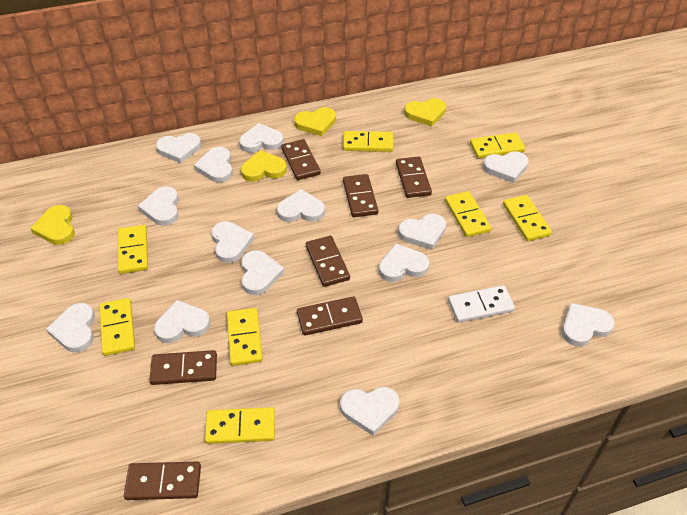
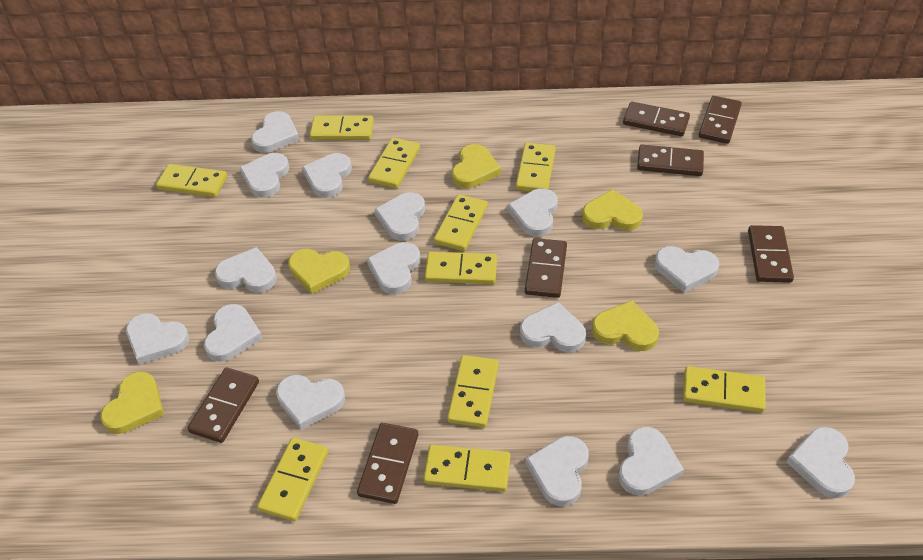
white domino: [448,285,515,323] = 1 -> none = 0
white heart: [46,303,95,353] [138,187,179,226] [154,300,210,343] [156,133,201,163] [194,147,233,183] [211,221,254,263] [239,123,284,153] [241,250,284,295] [277,189,325,222] [340,387,400,436] [379,244,429,282] [398,214,446,250] [483,151,529,183] [562,303,614,347] = 14 -> [126,313,189,364] [204,304,263,362] [215,247,277,293] [239,153,289,197] [251,111,299,153] [276,375,345,430] [302,153,352,198] [367,242,420,294] [374,192,425,241] [507,188,558,237] [520,302,586,352] [526,436,589,506] [619,427,684,496] [654,246,719,293] [787,427,855,498] = 15
yellow domino: [99,298,135,356] [118,225,148,274] [205,407,275,444] [227,308,263,366] [343,131,393,152] [445,191,491,237] [470,133,525,159] [503,195,552,241] = 8 -> [156,164,227,197] [257,438,329,521] [310,116,374,140] [368,138,420,188] [424,445,510,492] [425,252,497,284] [434,194,488,251] [447,355,499,428] [516,143,556,191] [683,366,766,413] = 10
yellow heart: [30,205,75,245] [241,150,287,182] [294,107,336,136] [404,98,446,127] = 4 -> [101,372,164,434] [288,249,350,294] [452,144,501,188] [582,189,643,231] [592,300,659,351] = 5

